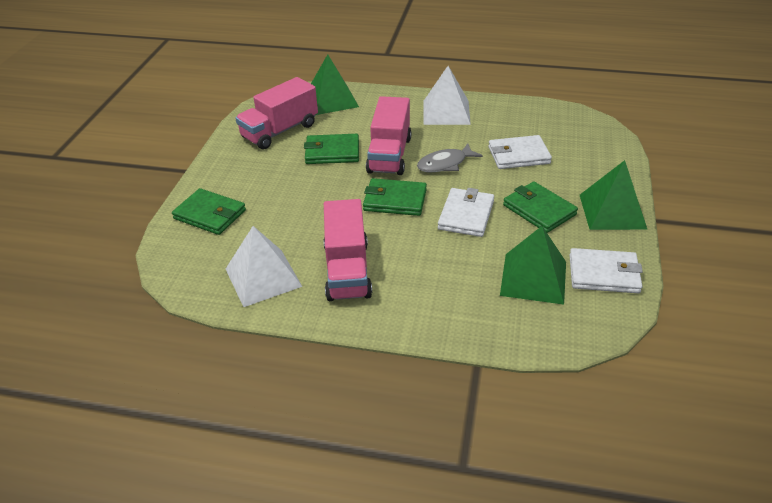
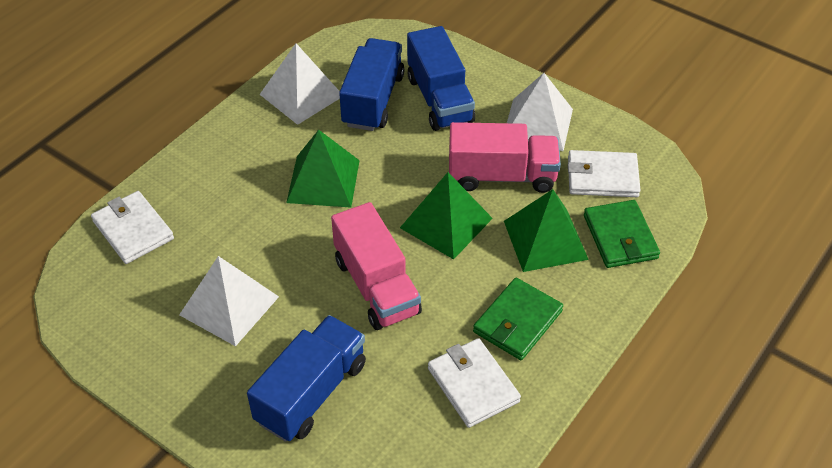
blue truck: none = 0 -> [247,315,366,442] [339,38,405,131] [407,26,475,131] = 3
green wallet: [172,188,246,235] [304,134,359,164] [363,178,427,216] [503,182,578,233] = 4 -> [473,278,563,360] [584,200,660,268] = 2
grey fish: [417,143,483,172] = 1 -> none = 0
pink truck: [235,77,318,149] [324,199,372,301] [366,96,412,175] = 3 -> [331,202,422,330] [449,122,561,193] = 2
white pyramid: [226,226,302,307] [423,66,471,125] = 2 -> [179,256,279,346] [259,43,340,125] [507,73,573,151] = 3

